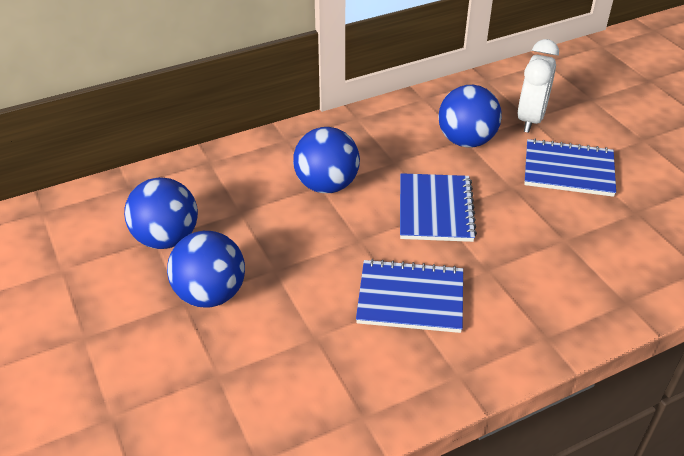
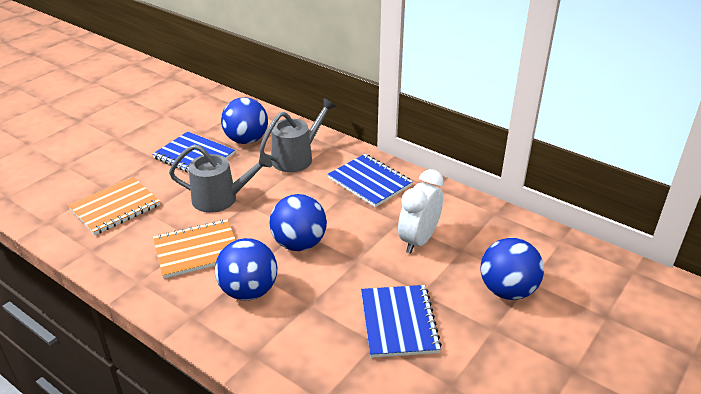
grey watering can: none = 0 -> [169,144,272,213] [259,98,336,172] = 2
orange notebook: none = 0 -> [68,177,160,235] [153,219,235,278] = 2

